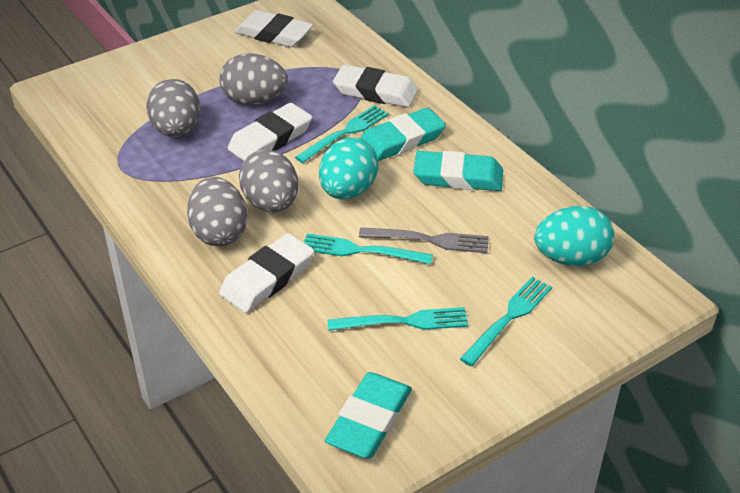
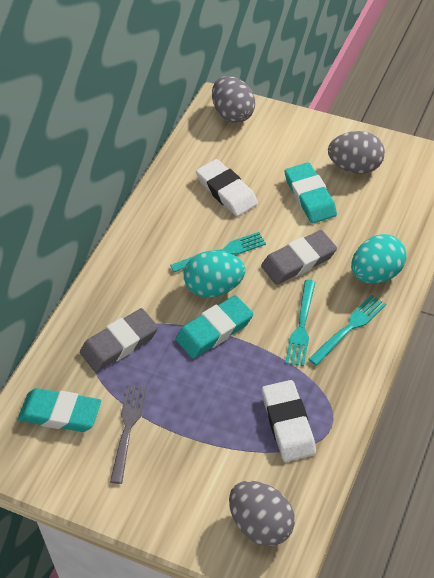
grey egg: [147,79,200,137] [187,177,247,246] [219,53,288,105] [239,150,298,213] = 4 -> [212,76,255,123] [229,481,295,546] [328,131,385,174] = 3
grey eraser: none = 0 -> [80,308,158,372] [261,230,337,285] = 2
turquoise fork: [295,105,389,163] [304,234,433,265] [327,307,468,331] [460,277,552,366] = 4 -> [170,232,266,272] [285,280,316,366] [308,295,386,366] = 3
white eraser: [219,233,314,313] [228,103,312,161] [235,10,313,47] [333,64,418,107] = 4 -> [196,159,258,216] [262,380,316,462] = 2

